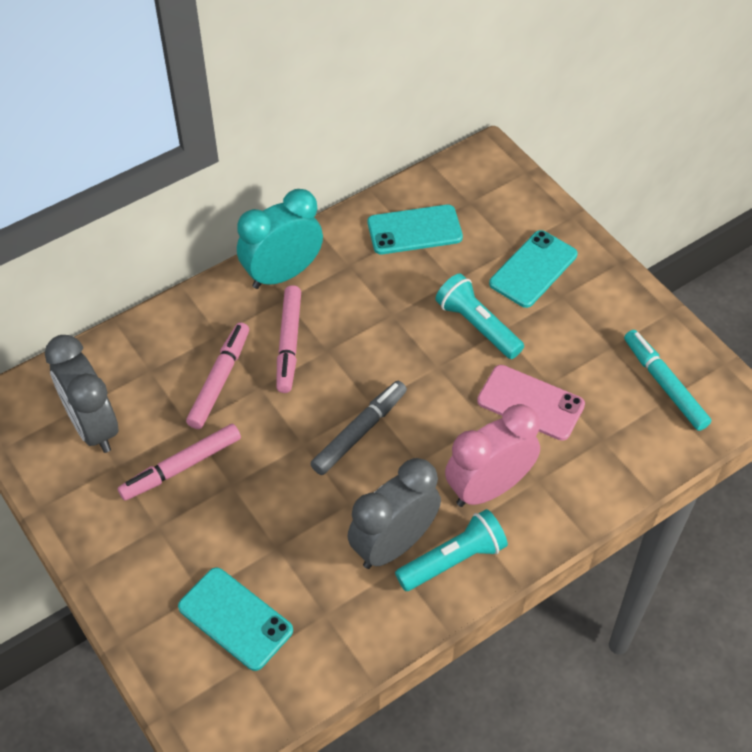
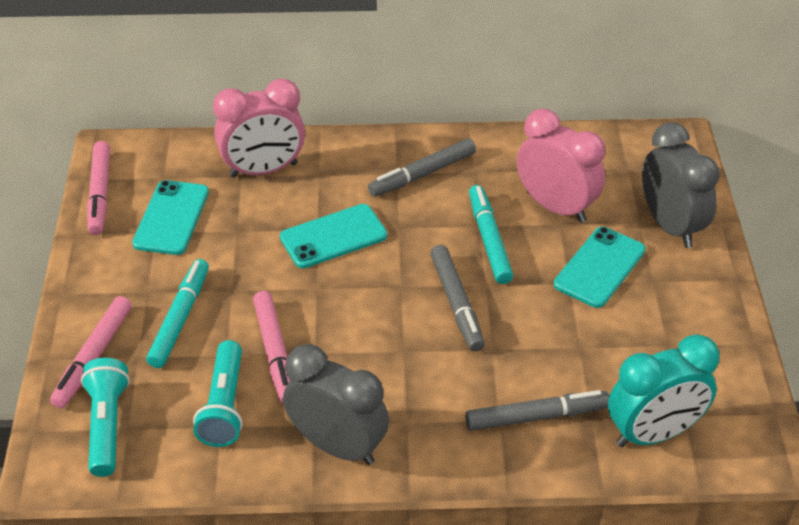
grey marker: [311,381,407,475] = 1 -> [368,138,476,197] [430,245,485,351] [465,390,609,431] = 3
pink clock: [445,404,540,507] = 1 -> [213,79,305,178] [517,109,605,223] = 2
pink phone: [477,365,585,441] = 1 -> none = 0
turquoise marker: [624,330,711,431] = 1 -> [146,259,209,368] [469,185,513,284] = 2

